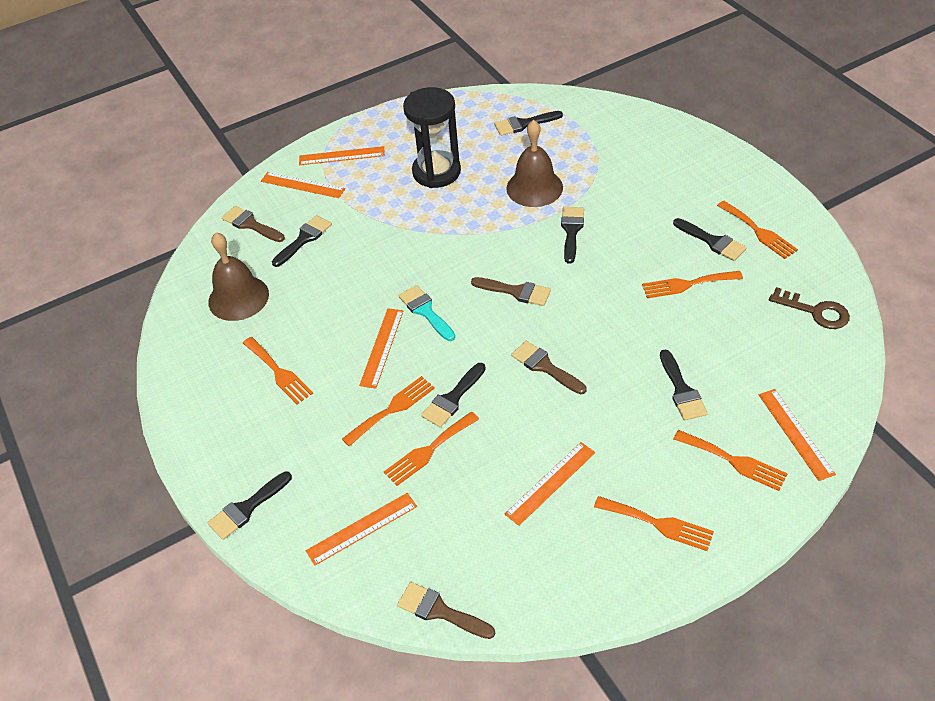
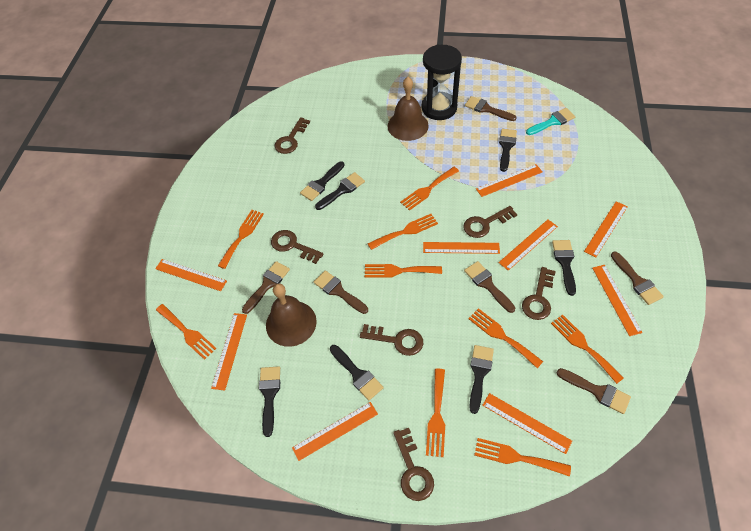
brown brush: [222,206,285,242] [397,582,495,639] [471,277,551,306] [511,341,586,394] = 4 -> [242,261,290,314] [314,270,368,314] [464,261,515,313] [465,96,517,121] [557,368,631,414] [611,251,664,305] = 6
brown key: [769,287,850,329] = 1 -> [271,230,324,264] [275,117,310,154] [360,324,423,356] [393,428,434,501] [463,206,517,238] [522,267,556,320] = 6
orange fork: [243,337,313,404] [342,376,435,447] [384,412,479,486] [594,496,714,551] [642,271,743,298] [673,430,788,491] [717,201,798,259] = 7 -> [156,304,217,360] [218,210,264,269] [365,264,442,278] [368,214,438,250] [400,167,459,211] [426,369,445,457] [468,308,543,368] [474,438,571,477] [551,315,624,384] = 9
orange ruler: [261,172,345,198] [299,146,385,165] [306,493,417,566] [359,308,404,388] [505,442,595,526] [759,389,836,481] = 6 -> [155,259,227,291] [211,313,247,391] [292,402,378,461] [423,242,500,254] [476,164,543,197] [482,393,572,454] [498,219,558,271] [584,201,628,258] [592,265,643,336] = 9

